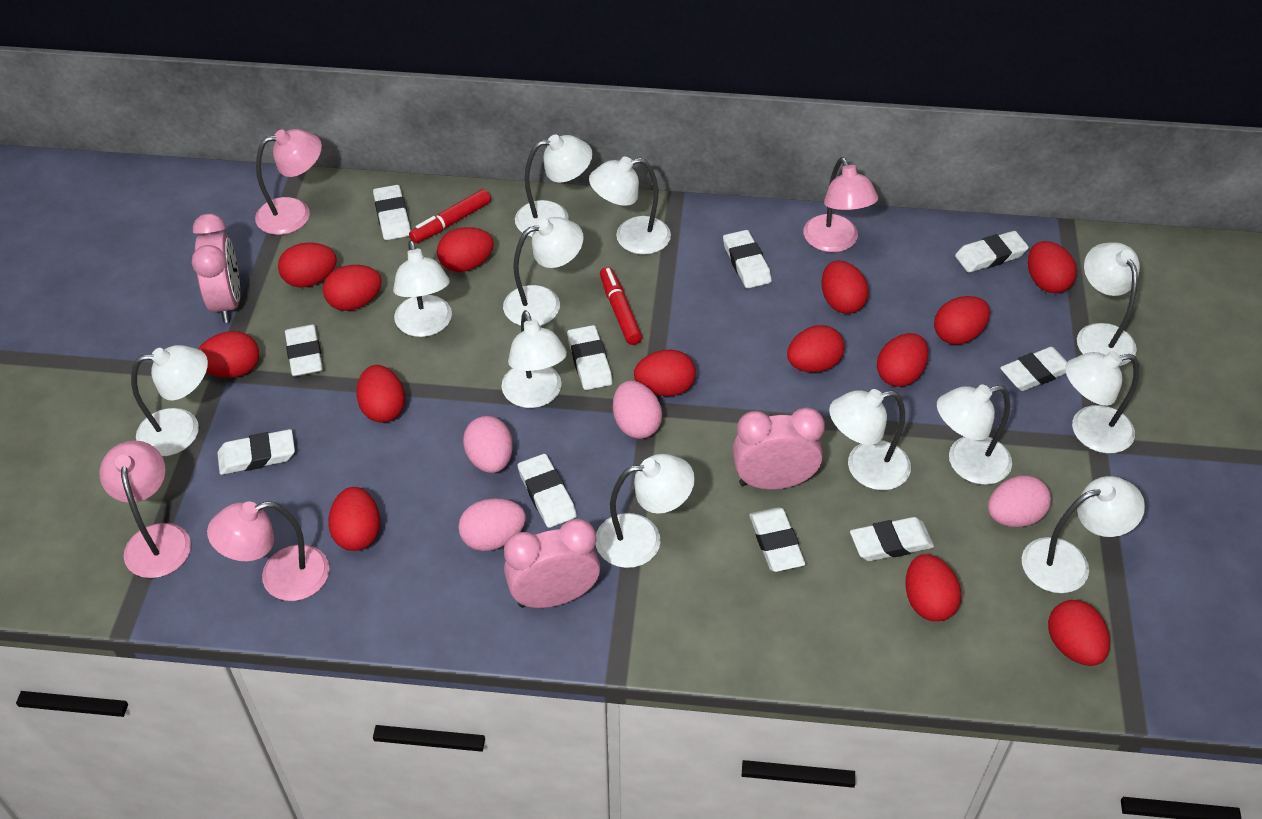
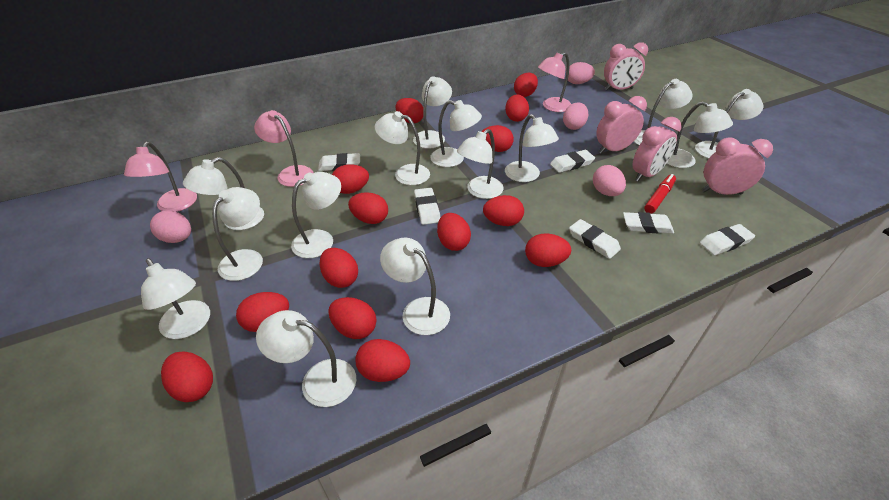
pink clock: [192,214,240,323] [504,519,600,608] [733,408,825,490] = 3 -> [596,96,647,154] [604,42,648,91] [632,117,681,182] [702,137,773,195] = 4
pink lamp: [99,440,191,578] [207,501,329,601] [255,129,322,235] [803,157,878,252] = 4 -> [124,142,197,212] [254,110,313,187] [538,52,571,112] = 3
red marker: [409,189,491,243] [600,267,642,345] = 2 -> [644,174,676,214] = 1
white eraser: [217,429,295,475] [285,324,323,377] [373,185,411,240] [518,454,577,528] [567,325,613,390] [723,230,772,288] [749,507,805,572] [850,517,934,561] [955,231,1029,273] [1000,347,1067,391] = 10 -> [318,153,360,171] [414,188,440,225] [550,150,595,173] [569,219,621,259] [623,212,674,234] [699,224,755,255] = 6
white lamp: [131,345,208,456] [393,240,452,337] [501,310,567,408] [503,217,584,326] [515,135,593,237] [589,157,671,255] [595,454,695,568] [829,389,911,490] [937,384,1012,485] [1022,476,1145,593] [1065,351,1139,453] [1077,242,1140,366] = 12 -> [141,258,210,339] [183,157,264,230] [212,187,263,281] [256,310,356,407] [291,172,341,258] [375,111,430,185] [380,238,450,335] [413,76,452,149] [430,100,482,167] [457,129,504,199] [505,114,559,182] [634,79,692,145] [667,101,733,168] [695,89,763,159] = 14

